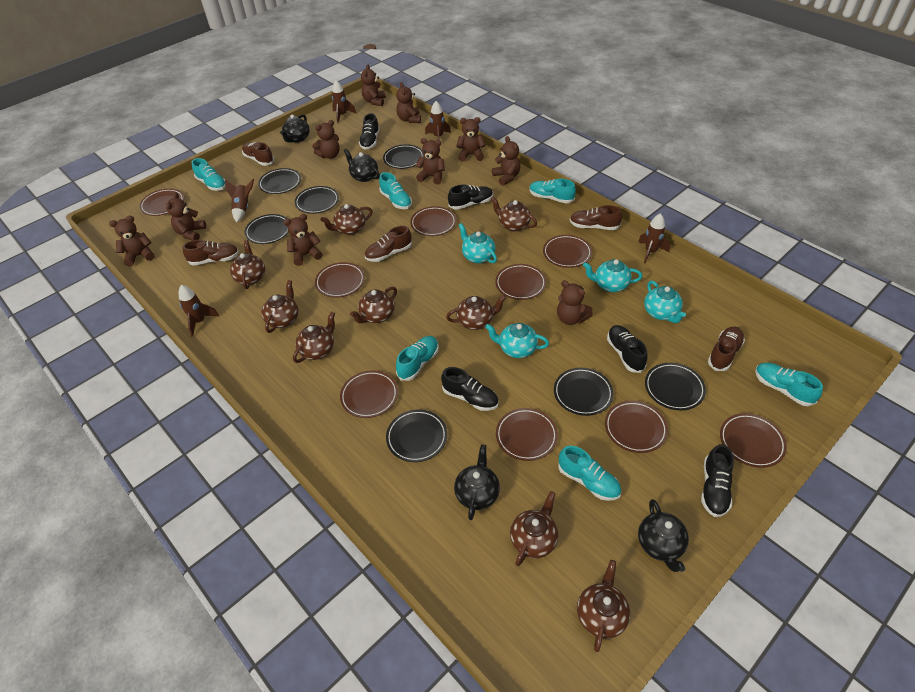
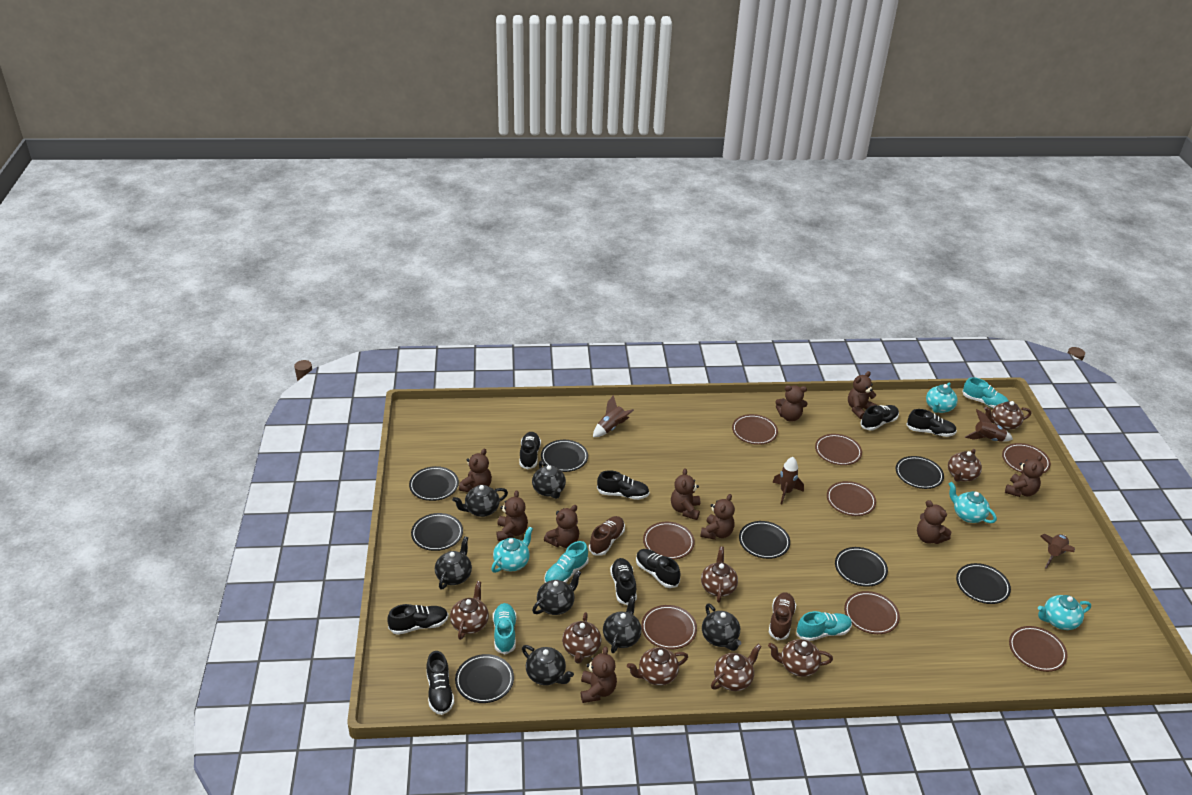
black plate: [245,214,289,244] [258,168,301,194] [295,186,339,214] [383,144,424,169] [386,410,447,462] [554,368,613,416] [645,363,706,410] = 7 -> [409,466,459,501] [411,513,463,551] [455,654,514,703] [541,440,588,472] [739,521,790,559] [835,547,888,587] [896,456,944,489] [956,563,1011,604] = 8
black shoe: [359,113,380,150] [441,367,499,411] [448,184,493,210] [607,325,648,373] [701,444,734,517] = 5 -> [387,604,449,635] [426,651,454,715] [519,432,541,470] [597,470,649,500] [610,558,637,605] [636,549,681,588] [860,405,899,431] [906,409,957,437] = 8
black teapot: [280,114,310,143] [343,149,380,182] [454,444,500,520] [638,499,689,572] = 4 -> [435,536,472,589] [452,485,508,517] [522,645,574,685] [532,460,566,499] [532,570,581,615] [603,595,642,653] [702,603,742,651] = 7
brown plate: [139,188,184,216] [315,262,365,297] [340,370,398,418] [410,206,456,236] [495,264,546,300] [496,408,558,461] [543,235,592,268] [605,401,668,453] [720,413,787,468] = 9 -> [641,605,697,649] [643,522,695,560] [732,414,778,445] [815,434,862,465] [827,481,876,516] [844,591,900,634] [1002,443,1051,473] [1009,626,1068,672] = 8
brown rocket: [179,285,219,336] [225,179,254,222] [332,80,356,123] [425,101,451,140] [638,213,670,263] = 5 -> [593,395,634,437] [772,457,804,504] [965,409,1013,442] [1040,533,1075,569] = 4
brown shoe: [183,240,239,265] [242,142,274,166] [365,226,412,262] [570,205,622,230] [708,326,745,371] = 5 -> [589,516,625,556] [769,592,796,640] = 2
brown teapot: [230,240,265,289] [261,280,299,333] [293,311,335,363] [320,204,373,235] [350,287,397,323] [446,295,506,330] [491,196,537,232] [510,491,558,566] [577,560,630,652] = 9 -> [450,581,489,640] [562,612,601,664] [627,647,688,686] [701,546,738,602] [711,644,762,691] [768,639,833,677] [948,449,982,482] [984,401,1031,430] = 8
turquoise shoe: [192,158,225,191] [379,172,412,209] [396,336,439,381] [529,179,576,203] [558,446,621,501] [755,363,823,406] = 6 -> [493,603,516,655] [545,541,589,583] [797,611,852,641] [962,377,1009,408] = 4

